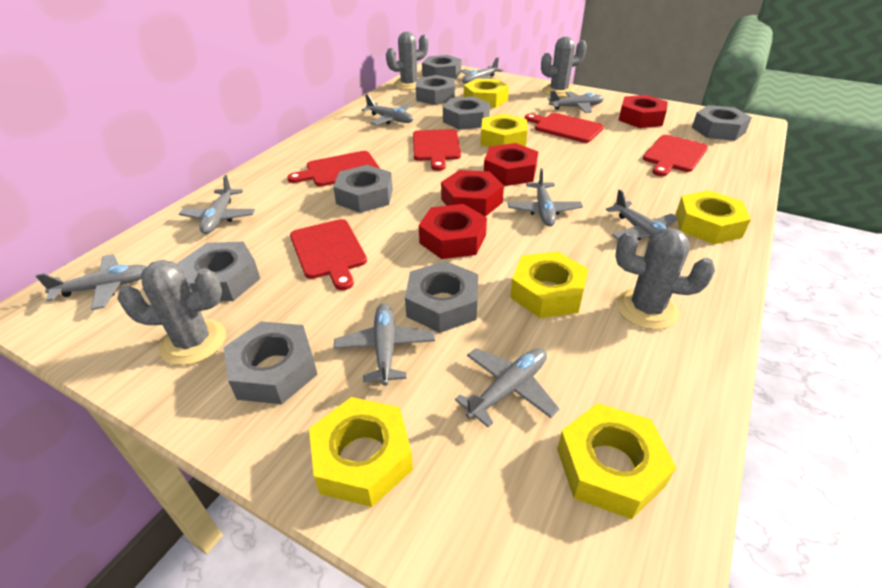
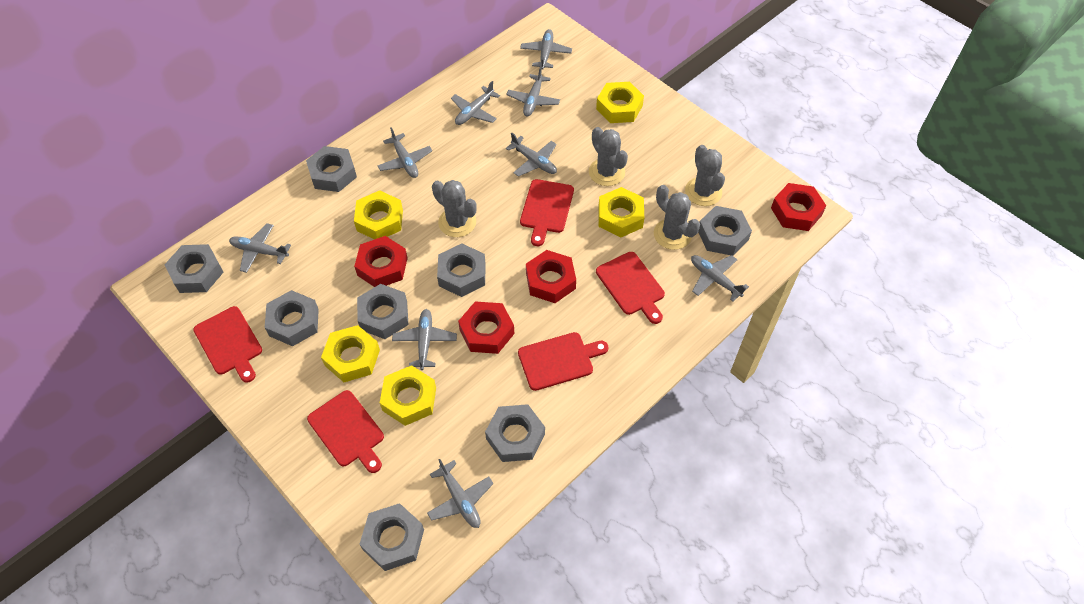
yellow nut: [309,397,413,507] [464,78,509,108] [481,114,528,147] [510,251,588,318] [557,403,676,519] [676,190,751,244] = 6 -> [321,325,380,382] [354,190,403,239] [380,365,436,426] [596,82,644,123] [598,187,644,238] = 5

